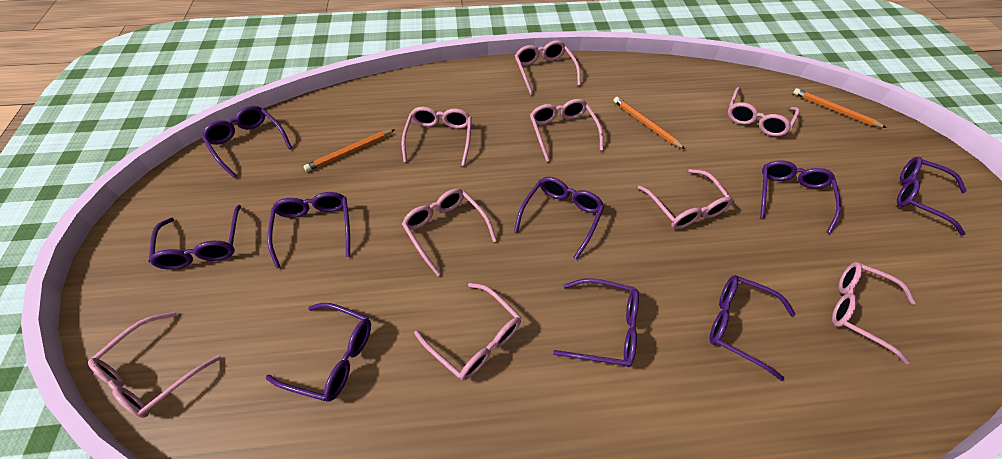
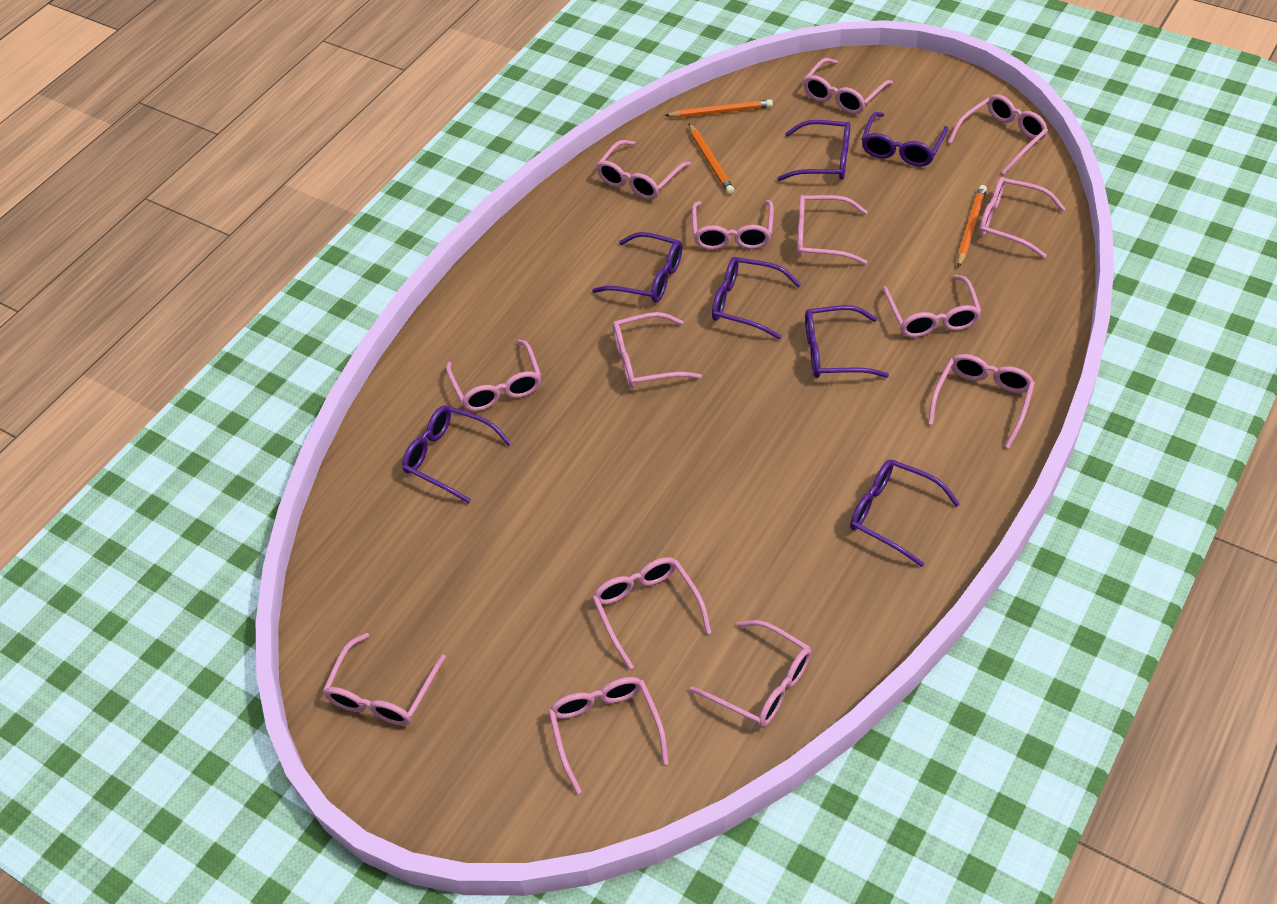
pink glasses: [88,312,221,418] [402,107,472,166] [402,188,497,276] [414,283,521,381] [515,40,581,95] [530,99,603,162] [638,169,733,229] [728,87,800,136] [832,262,916,365] = 9 -> [323,633,446,726] [446,339,541,411] [548,677,669,794] [592,557,711,670] [596,140,691,200] [613,312,702,388] [690,620,811,727] [692,200,774,250] [797,195,868,264] [803,58,893,114] [883,275,982,337] [928,354,1035,448] [948,94,1048,174] [979,177,1066,258] = 14
purple glasses: [149,205,241,270] [202,106,292,178] [266,303,371,402] [267,192,350,269] [514,177,605,259] [553,278,639,367] [709,275,795,381] [760,160,841,234] [897,157,967,236] = 9 -> [402,405,511,503] [592,232,682,302] [712,257,801,339] [777,120,850,181] [805,305,889,378] [850,459,960,567] [861,112,948,167] = 7

